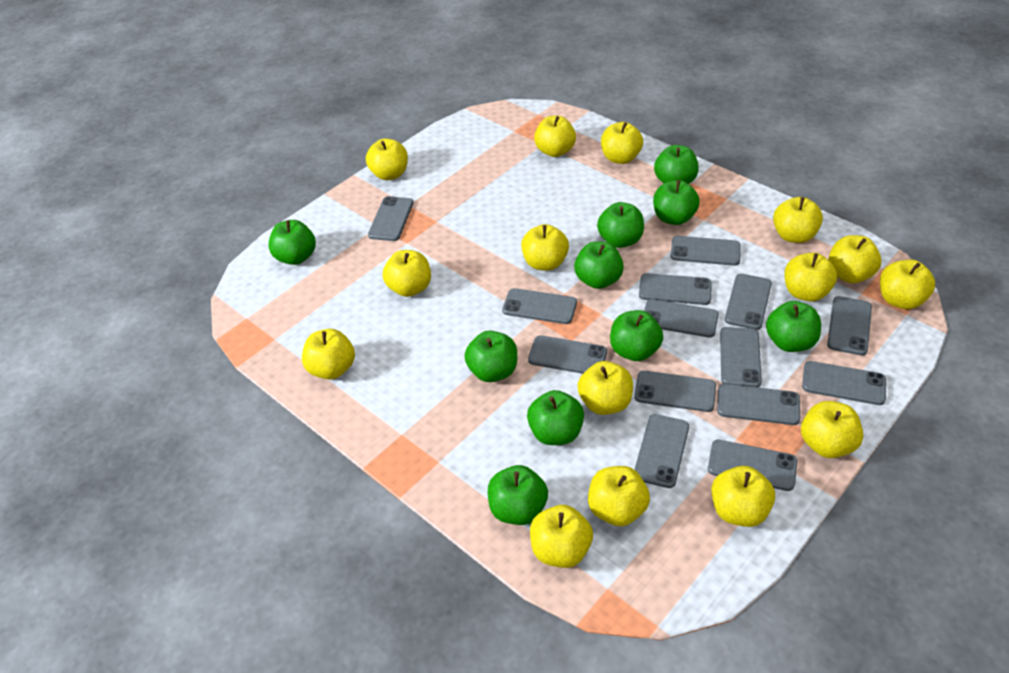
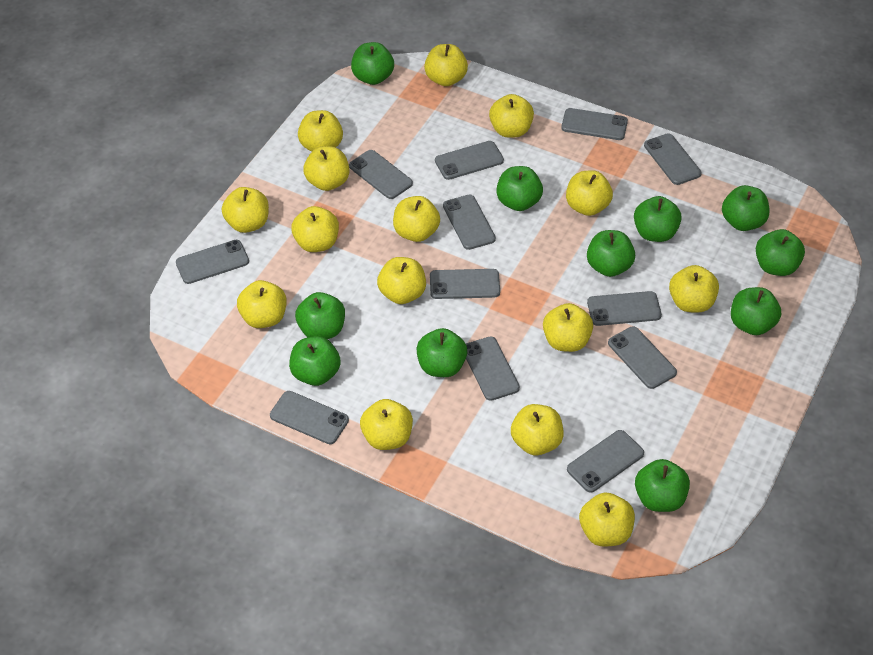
green apple: [268,220,316,265] [465,331,517,382] [488,465,548,525] [527,390,584,445] [574,241,624,289] [597,202,644,248] [610,310,663,361] [653,180,700,225] [654,145,699,184] [766,301,821,352] = 10 -> [289,336,340,386] [295,292,345,339] [351,42,394,85] [416,328,467,377] [496,166,543,211] [587,230,635,277] [634,196,682,242] [635,459,690,512] [722,185,770,231] [731,287,781,335] [756,229,805,276] = 11
grey phone: [368,196,413,241] [502,288,577,324] [528,335,607,374] [634,371,716,412] [634,414,689,488] [639,273,712,305] [644,299,719,337] [671,236,741,266] [708,440,797,491] [717,384,800,425] [720,327,762,387] [725,274,772,330] [802,361,886,405] [827,296,872,356] = 14 -> [176,240,249,284] [270,391,349,444] [349,150,413,199] [430,269,500,299] [435,141,504,180] [443,195,496,250] [466,336,520,401] [561,108,628,140] [567,430,644,493] [587,291,662,326] [608,326,677,389] [644,134,702,185] = 12

